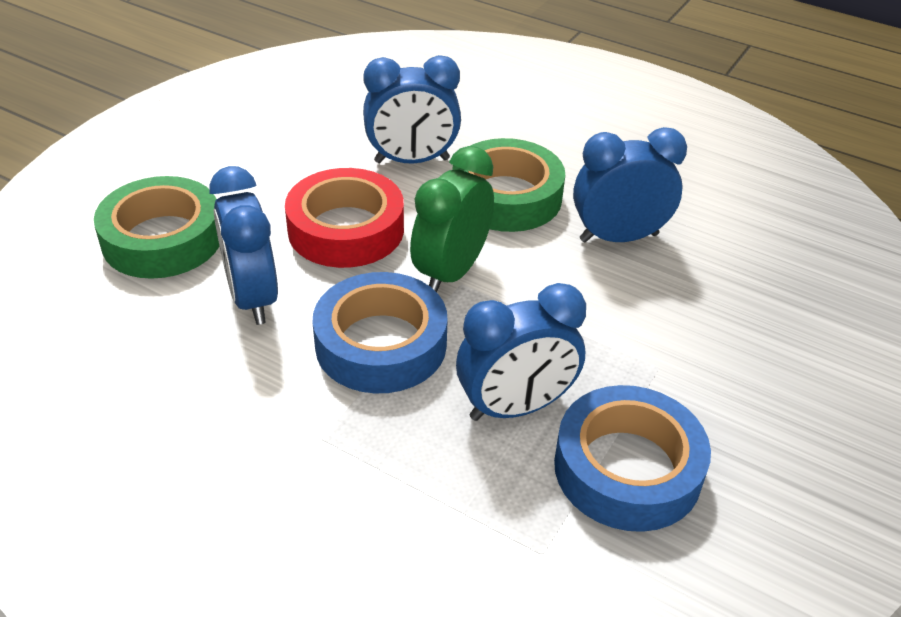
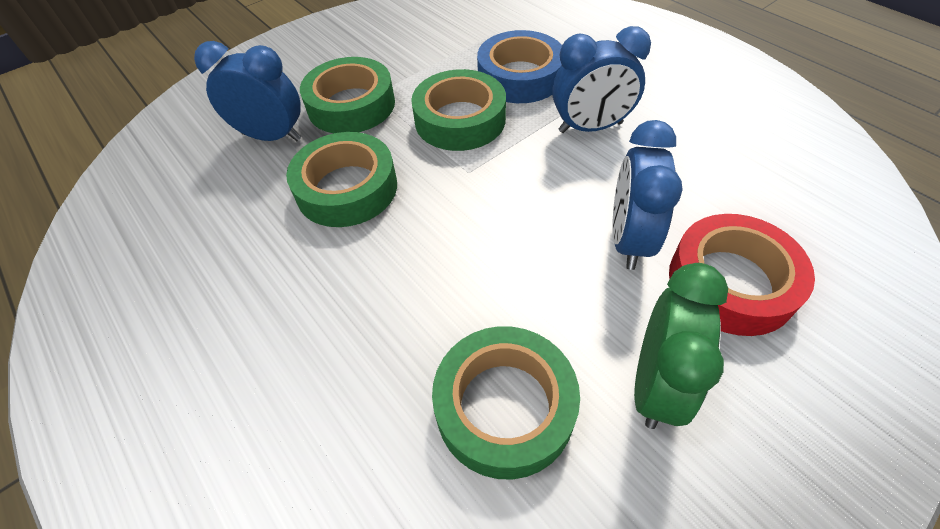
blue clock: [209,166,278,325] [363,55,461,164] [456,283,586,421] [573,127,687,242] = 4 -> [194,41,301,141] [552,26,651,133] [612,120,683,270] = 3
blue tape: [312,272,448,393] [554,385,711,532] = 2 -> [477,30,562,103] = 1
green tape: [94,176,220,279] [453,138,565,232] = 2 -> [286,132,397,227] [300,57,395,133] [411,69,506,151] [432,326,580,480] = 4

